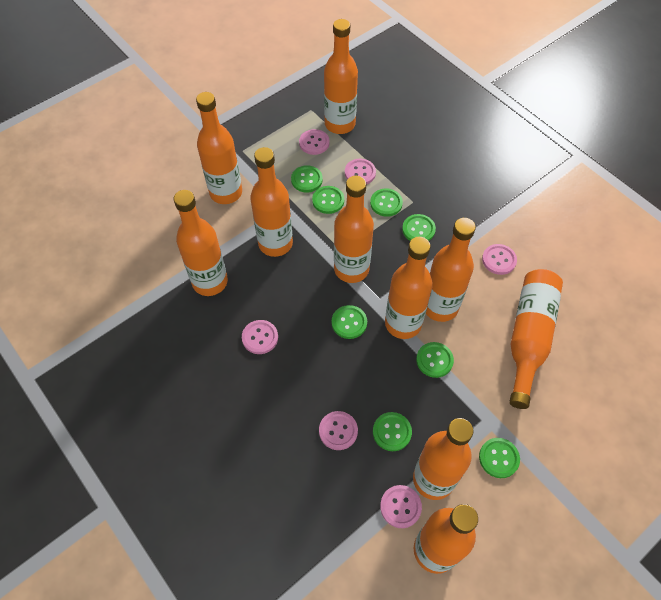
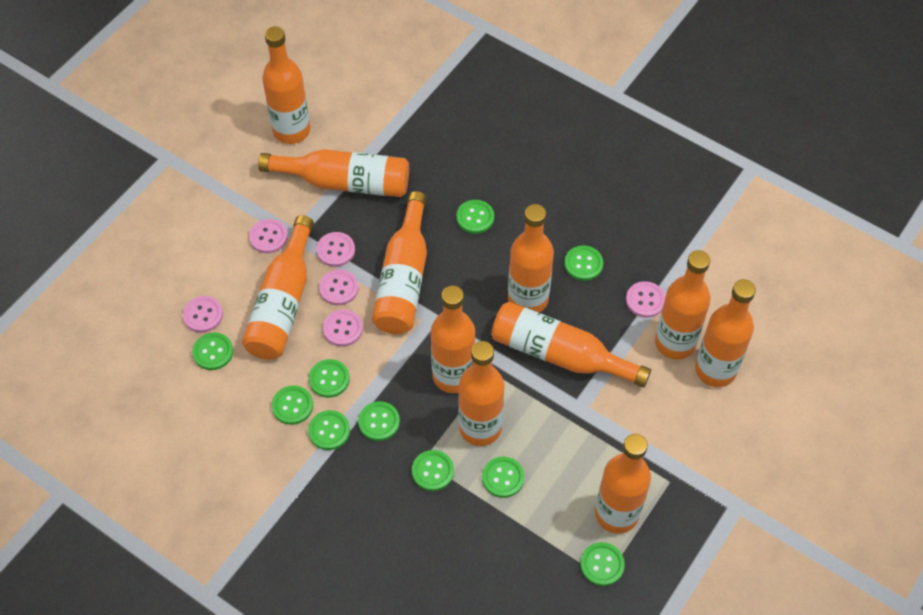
green button: [291,165,323,193] [312,186,344,214] [332,305,367,339] [370,188,403,217] [373,412,412,451] [402,214,436,241] [416,342,454,378] [479,438,520,478] = 8 -> [192,333,233,370] [272,385,313,425] [308,410,350,450] [309,359,350,398] [358,401,400,441] [412,450,454,491] [456,200,494,234] [482,457,525,498] [564,246,603,281] [580,542,625,586] = 10
orange bottle: [174,190,228,296] [196,92,242,204] [250,147,293,257] [324,19,358,134] [334,176,374,283] [385,237,433,339] [413,418,473,500] [413,504,478,574] [426,218,476,322] [509,269,563,409] = 10 -> [242,215,314,360] [258,149,409,197] [262,26,310,144] [372,191,427,334] [431,286,475,393] [458,341,505,446] [491,302,651,388] [508,204,554,313] [595,434,651,534] [655,250,711,360] [695,279,756,387] = 11

